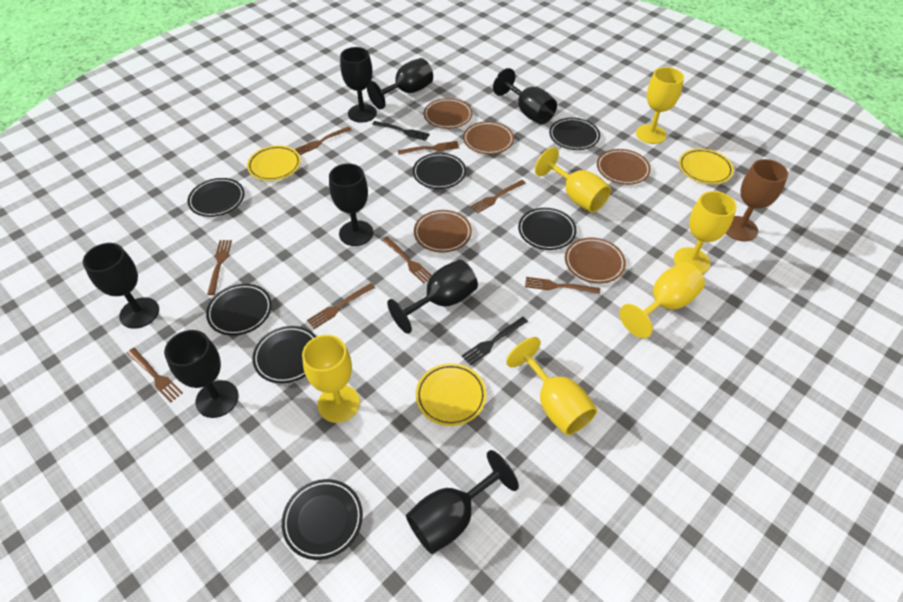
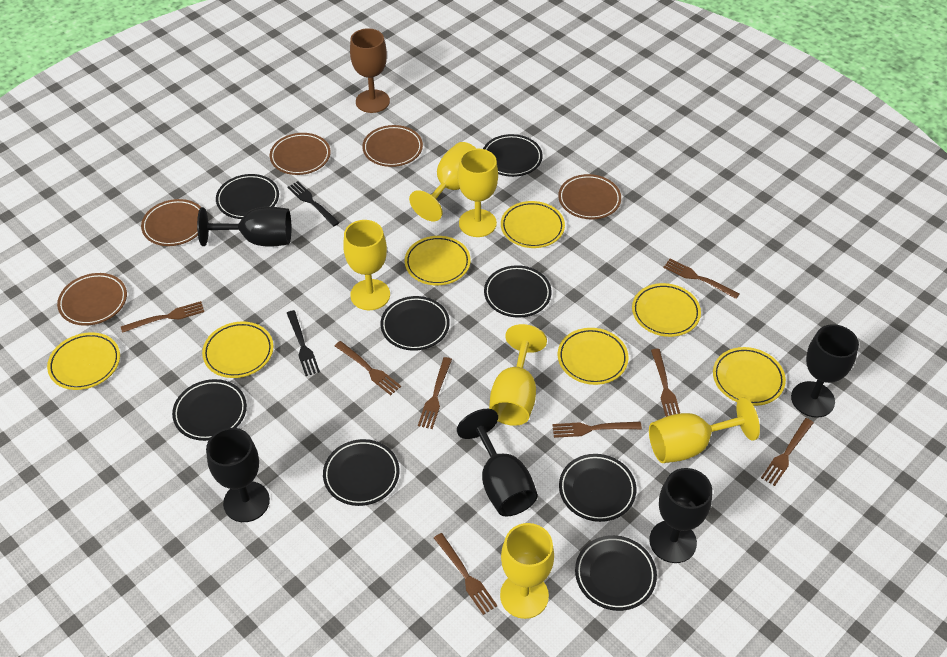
black goblet: [83,243,159,329] [164,330,239,418] [329,164,373,246] [340,47,377,123] [367,58,433,110] [387,260,478,334] [406,450,519,554] [493,68,557,124] = 8 -> [197,207,291,247] [206,428,270,522] [457,409,538,516] [649,468,712,563] [791,324,859,418] = 5
black plate: [187,178,245,217] [206,284,272,336] [252,326,316,384] [282,479,363,560] [413,153,466,189] [518,208,577,250] [549,118,600,150] = 7 -> [172,379,247,441] [216,174,279,219] [323,439,400,506] [380,296,450,351] [483,134,543,177] [484,265,552,318] [559,454,636,522] [575,535,657,611] = 8
yellow plate: [247,145,301,181] [416,363,486,426] [679,149,734,184] = 3 -> [47,332,120,390] [202,321,273,378] [405,236,471,285] [501,201,565,248] [558,328,629,385] [632,283,701,337] [713,347,786,406] = 7

